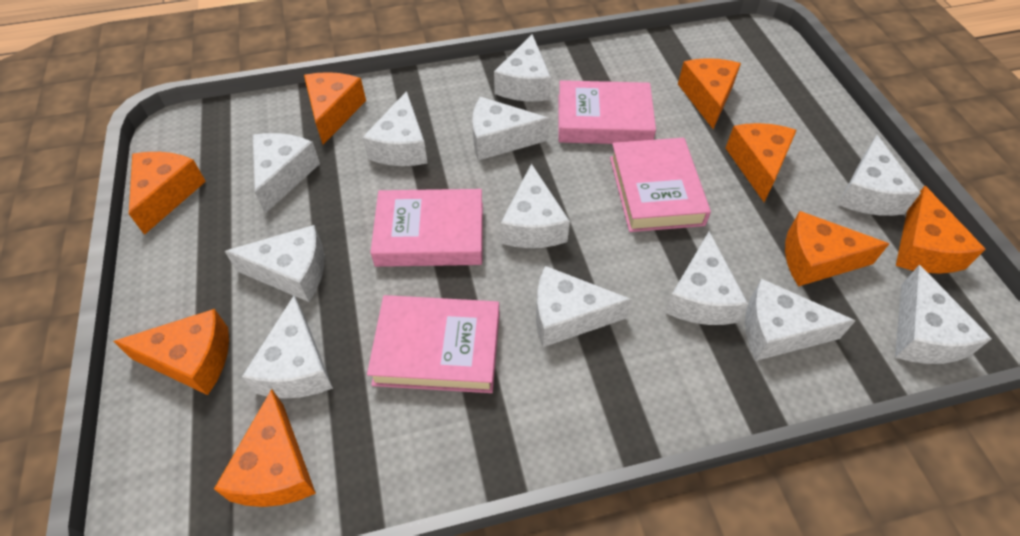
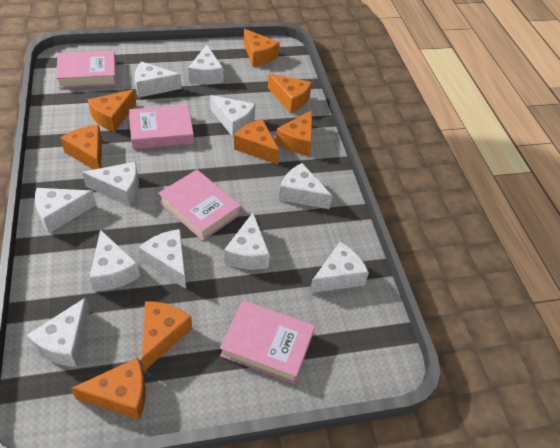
white cheese: [225,225,324,302] [242,295,333,399] [253,133,320,214] [362,91,428,166] [472,97,550,161] [494,34,551,101] [501,163,570,248] [536,266,632,347] [665,232,748,325] [745,279,856,361] [838,135,921,216] [895,265,992,364] = 12 -> [27,297,90,367] [35,188,96,233] [82,162,139,206] [90,230,140,291] [135,61,182,98] [138,229,186,289] [188,45,223,84] [210,95,255,137] [224,213,270,270] [279,163,332,209] [310,242,369,293] = 11

